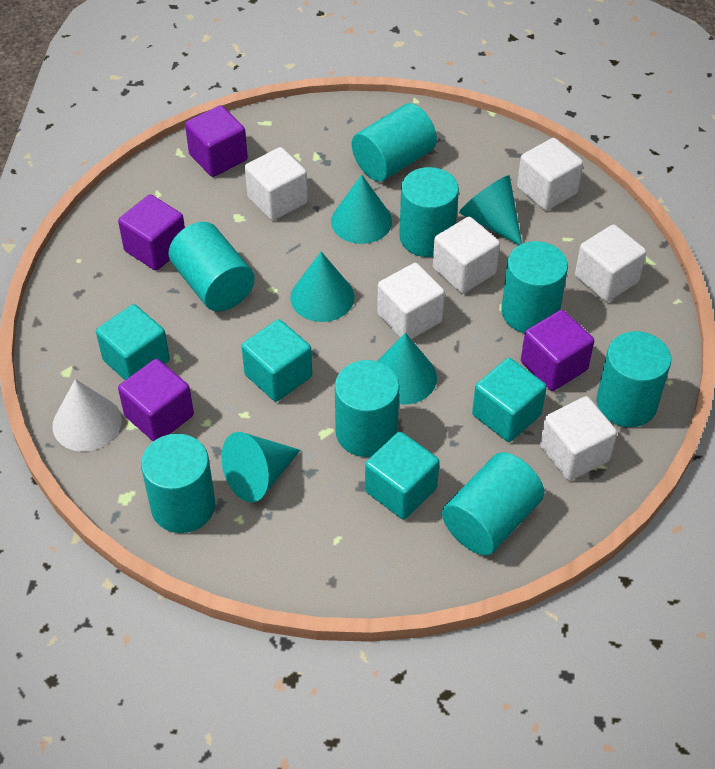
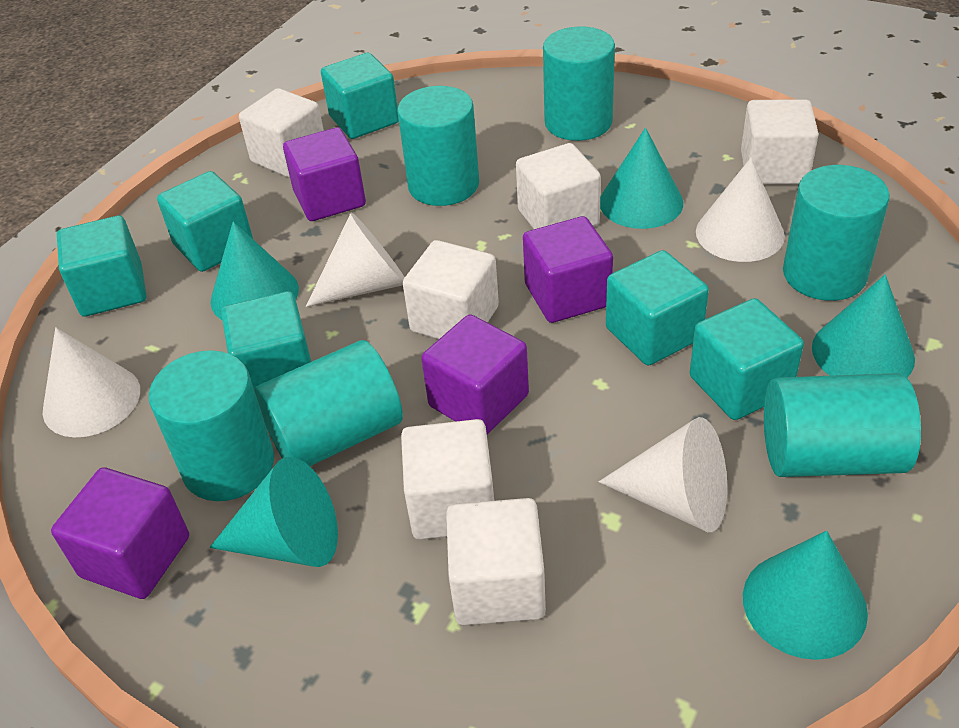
turquoise cube: [96,304,170,380] [242,319,312,402] [365,432,440,519] [472,358,547,442] = 4 -> [57,216,146,317] [157,171,253,272] [221,291,311,389] [321,53,399,139] [606,250,709,366] [690,298,804,420] = 6
turquoise cylinder: [141,434,215,533] [168,222,255,311] [335,360,400,457] [352,103,437,182] [399,167,459,257] [442,452,544,556] [501,241,568,333] [597,331,671,427] = 8 -> [149,350,274,501] [254,340,403,466] [397,86,479,206] [543,26,615,141] [764,373,921,477] [783,165,890,301] = 6
white cone: [52,379,122,452] = 1 -> [43,327,140,437] [306,213,405,307] [599,417,727,532] [696,157,785,262] = 4

